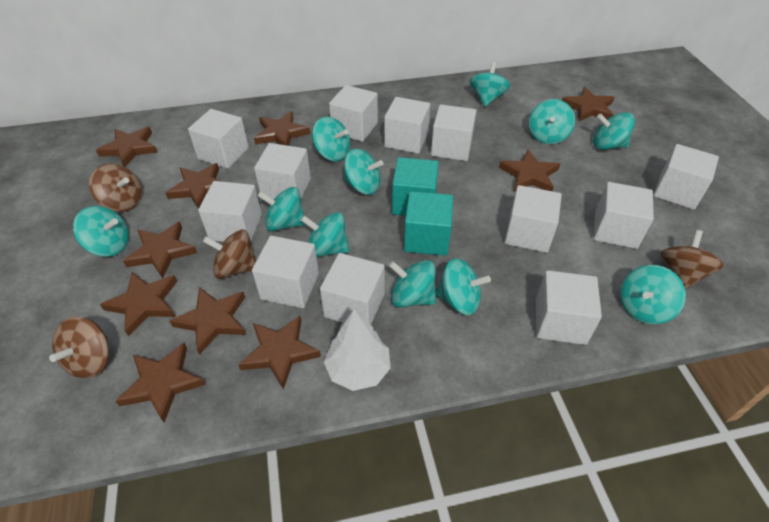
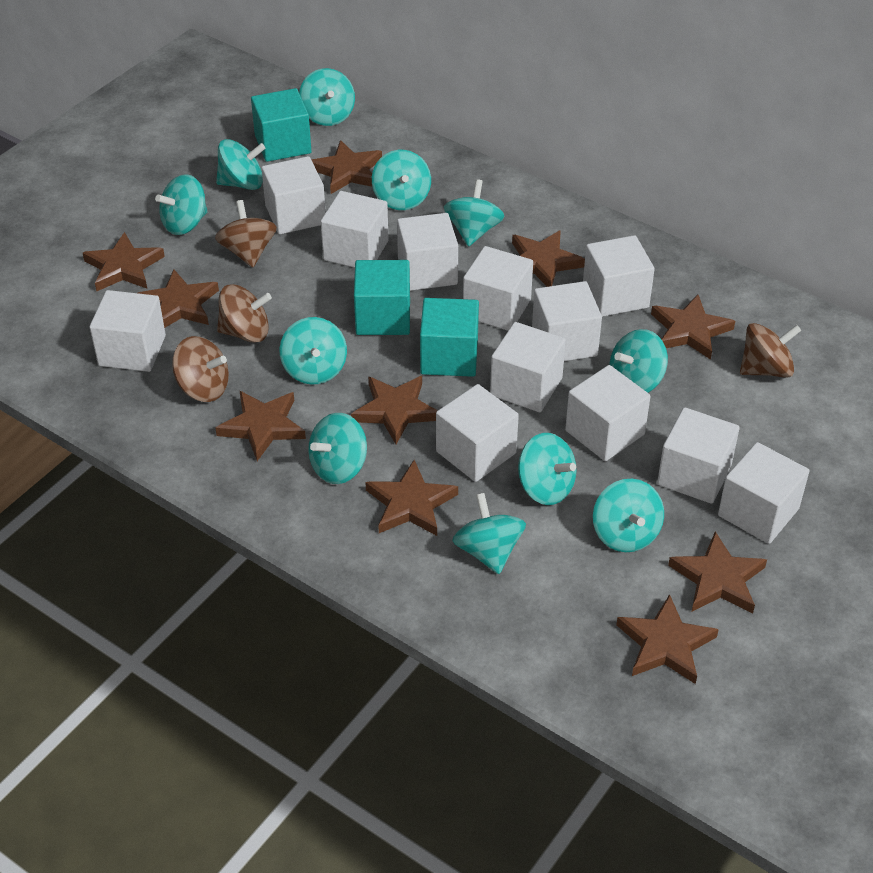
turquoise cube: [392,157,439,216] [404,191,453,256] = 2 -> [251,88,311,162] [354,260,410,335] [420,298,479,377] = 3
white tree: [324,309,390,391] = 1 -> none = 0

